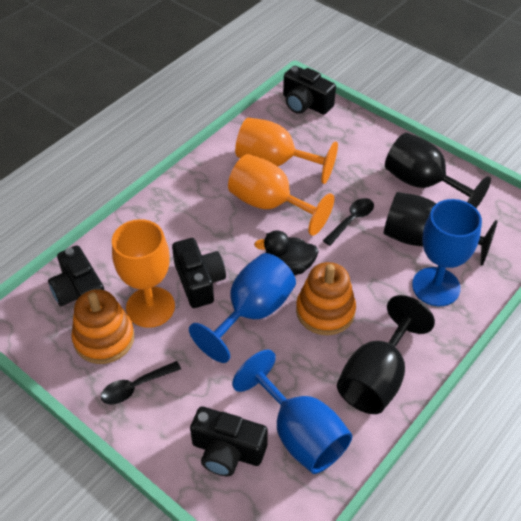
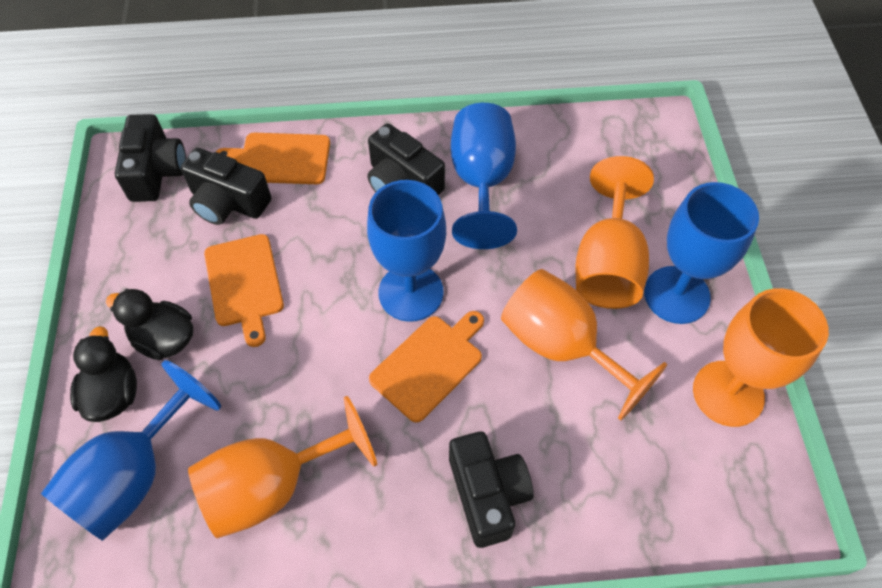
black duck: [254,230,319,275] = 1 -> [70,326,137,422] [106,289,193,360] = 2
black goblet: [337,295,435,414] [384,192,498,266] [385,133,491,208] = 3 -> none = 0
black spoon: [101,361,181,405] [323,198,374,246] = 2 -> none = 0
blue goblet: [189,253,296,363] [232,350,352,474] [412,199,482,306] = 3 -> [41,360,221,541] [367,180,446,322] [451,103,517,249] [644,182,759,324] = 4
orange cutting board: none = 0 -> [204,234,284,347] [216,133,330,184] [369,311,484,423] = 3
orange goblet: [112,219,175,328] [228,154,334,236] [235,118,338,184] = 3 -> [188,396,377,538] [501,269,668,420] [576,156,654,309] [693,288,829,427] = 4
orange stacking toy: [71,289,135,364] [296,262,356,335] = 2 -> none = 0

